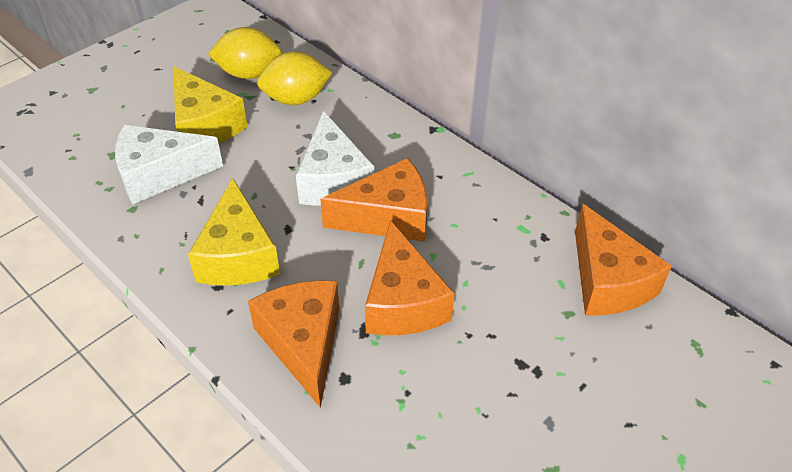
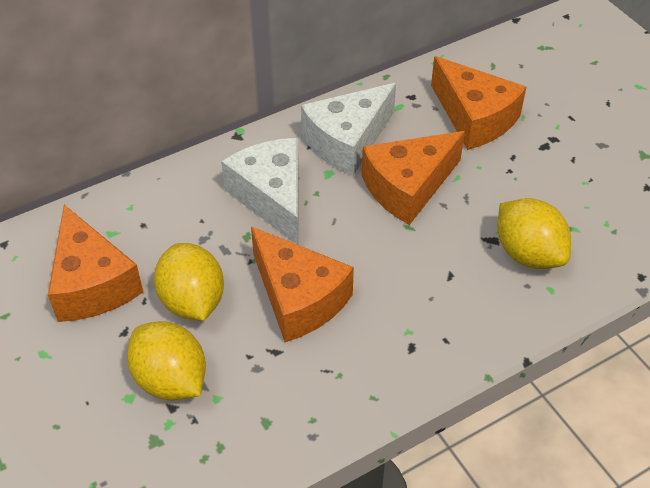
yellow cheese: [173,66,248,143] [188,178,280,285] = 2 -> none = 0
yellow lemon: [208,27,282,79] [257,51,332,105] = 2 -> [127,321,206,400] [154,243,224,321] [498,198,571,269] = 3

